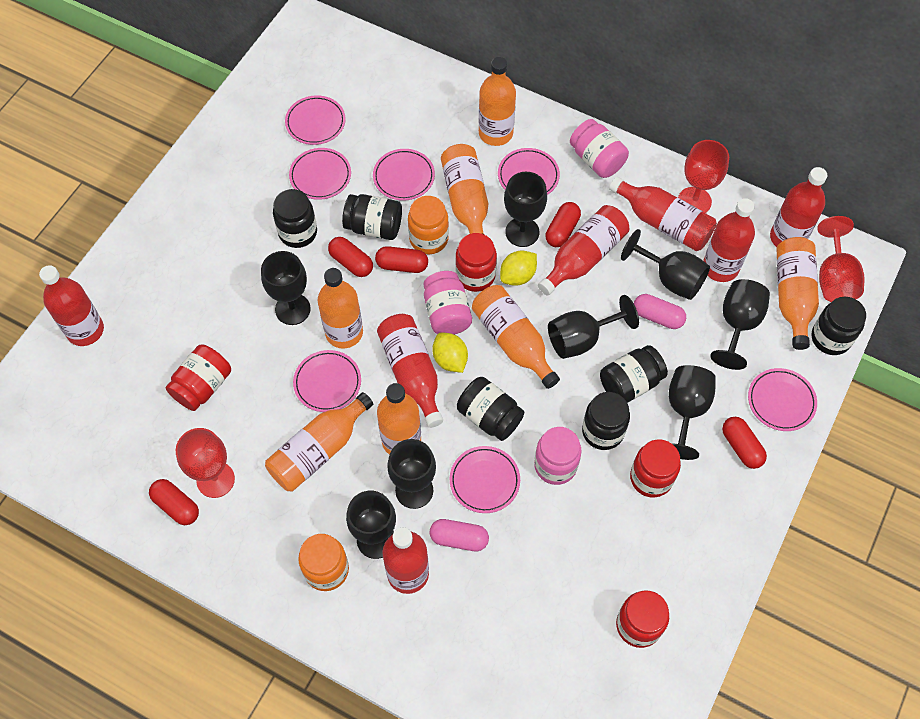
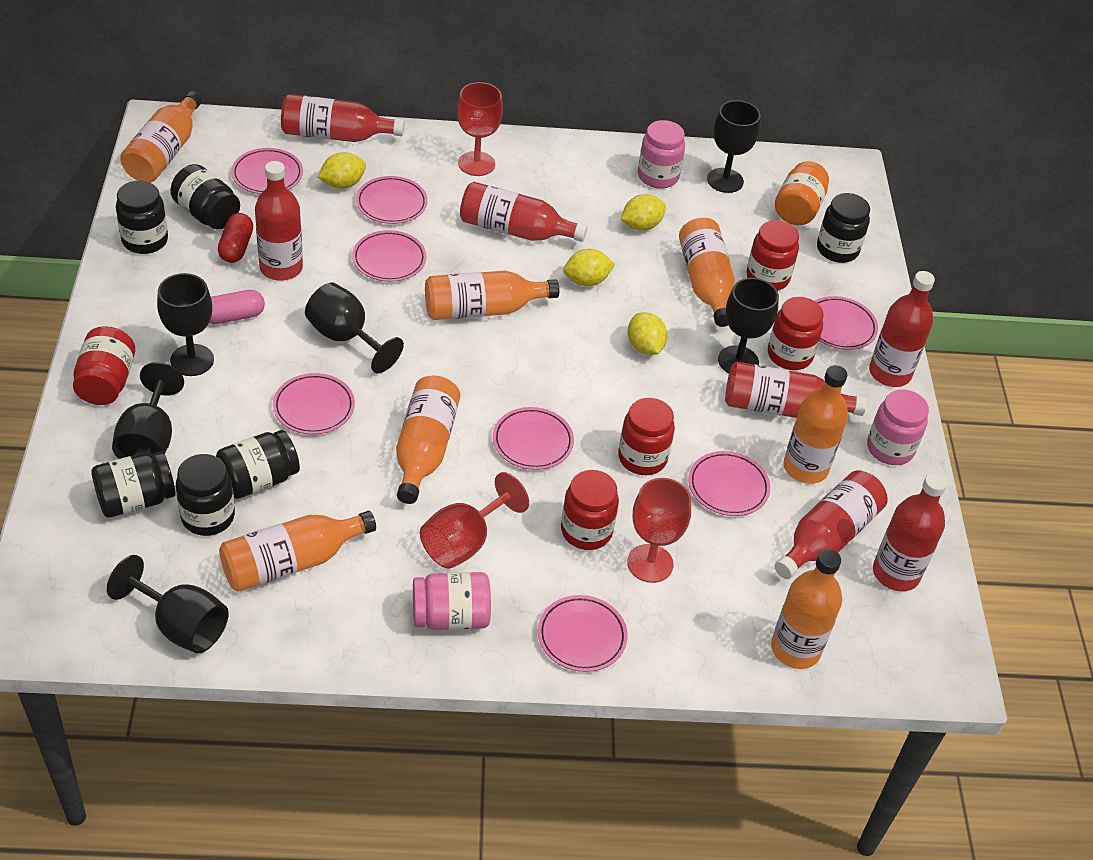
black goblet: [261,251,311,325] [346,491,396,559] [387,439,436,509] [504,172,547,247] [548,295,639,359] [621,229,710,300] [669,365,716,460] [710,279,770,370] = 8 -> [107,555,229,653] [112,362,184,459] [157,273,214,376] [305,282,404,373] [707,100,761,193] [718,278,779,373] = 6
orange jar: [298,534,349,591] [408,196,449,254] = 2 -> [775,161,829,225] = 1
pink capsule: [430,519,489,551] [634,294,686,329] = 2 -> [209,290,265,324] = 1
pink plate: [285,95,346,145] [289,148,351,200] [293,350,361,412] [373,149,435,201] [450,446,520,513] [498,148,560,195] [748,368,817,431] = 7 -> [231,148,303,194] [273,373,355,434] [352,230,427,282] [356,176,428,224] [493,407,574,470] [538,595,628,672] [688,451,770,516] [815,296,878,350] = 8
red capsule: [149,479,199,525] [328,237,373,277] [375,246,428,273] [545,202,581,247] [722,417,767,469] = 5 -> [218,213,253,263] = 1
red jar: [166,345,231,411] [455,233,497,292] [616,590,669,648] [630,439,681,498] = 4 -> [73,326,135,405] [561,470,619,550] [618,398,675,475] [746,220,799,291] [768,297,824,370] = 5
yellow lemon: [432,333,468,373] [500,250,537,286] = 2 -> [318,152,366,189] [563,249,615,286] [621,194,666,231] [627,312,667,355] = 4

